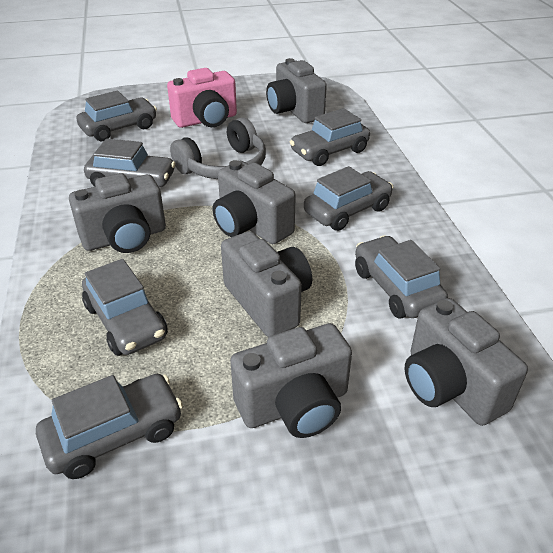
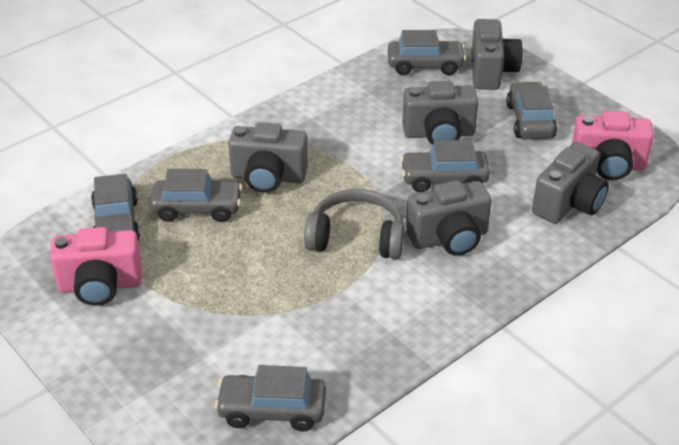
grey camera: [69,173,166,253] [213,160,296,244] [221,231,312,337] [230,323,352,438] [266,58,327,123] [405,298,528,426] = 6 -> [228,122,308,193] [402,81,479,145] [406,180,492,256] [471,19,523,90] [532,142,609,224] = 5
grey car: [36,374,183,479] [77,91,157,141] [82,259,168,356] [84,139,176,187] [290,108,370,166] [304,166,393,231] [355,235,448,319] = 7 -> [91,174,140,241] [150,169,243,222] [215,365,326,431] [388,30,466,75] [400,140,490,192] [506,81,557,139] = 6
pink camera: [167,68,237,128] = 1 -> [50,227,142,306] [572,111,654,180] = 2

